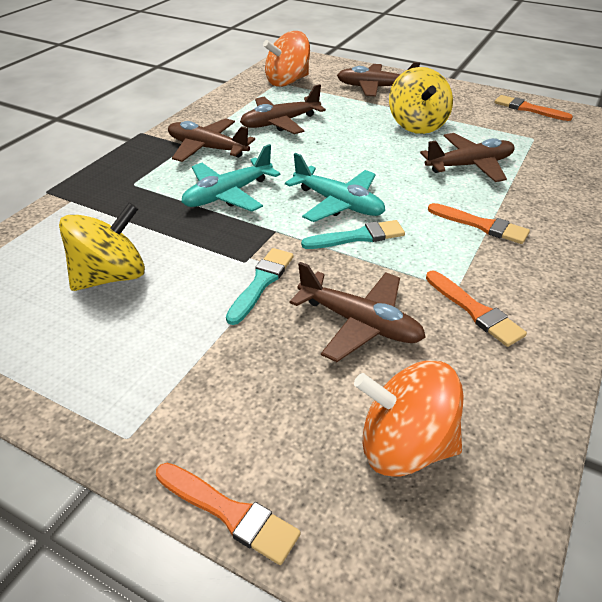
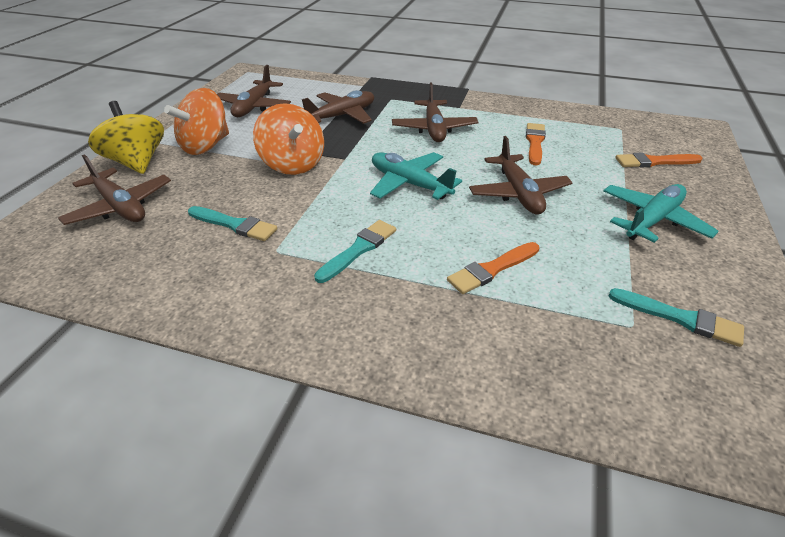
orange brush: [156,463,301,565] [426,271,527,347] [428,203,530,244] [494,95,573,121] = 4 -> [447,242,539,294] [526,123,546,165] [616,152,703,168] = 3
turquoise brush: [226,248,294,325] [301,220,405,249] = 2 -> [188,206,277,241] [314,220,396,283] [609,288,744,347] = 3
yellow spinning top: [59,202,145,291] [389,67,453,134] = 2 -> [88,101,164,174] = 1

